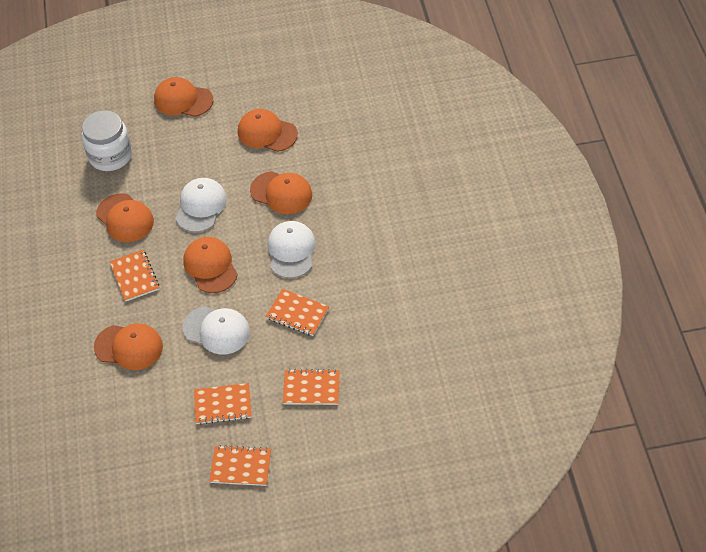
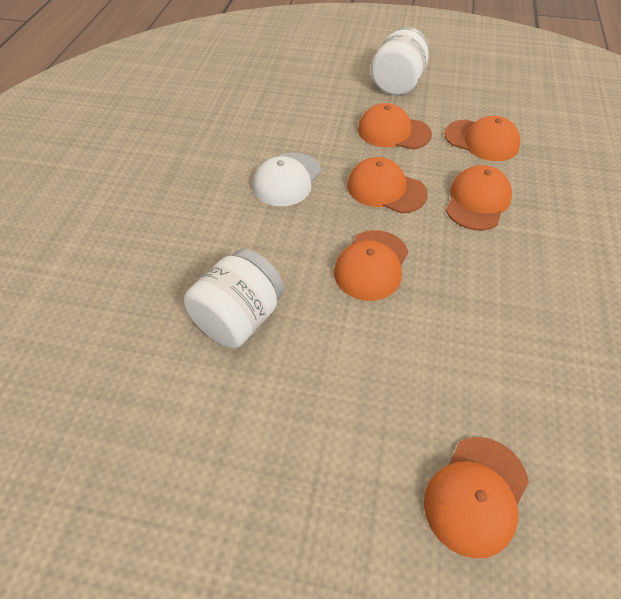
orange notebook: [110,250,159,301] [194,383,251,425] [209,445,271,486] [266,289,329,336] [283,369,340,405] = 5 -> none = 0
white cap: [175,178,227,232] [183,306,250,355] [267,221,316,278] = 3 -> [252,153,321,206] = 1
white jar: [82,111,132,171] = 1 -> [184,249,284,348] [371,27,429,95] = 2

